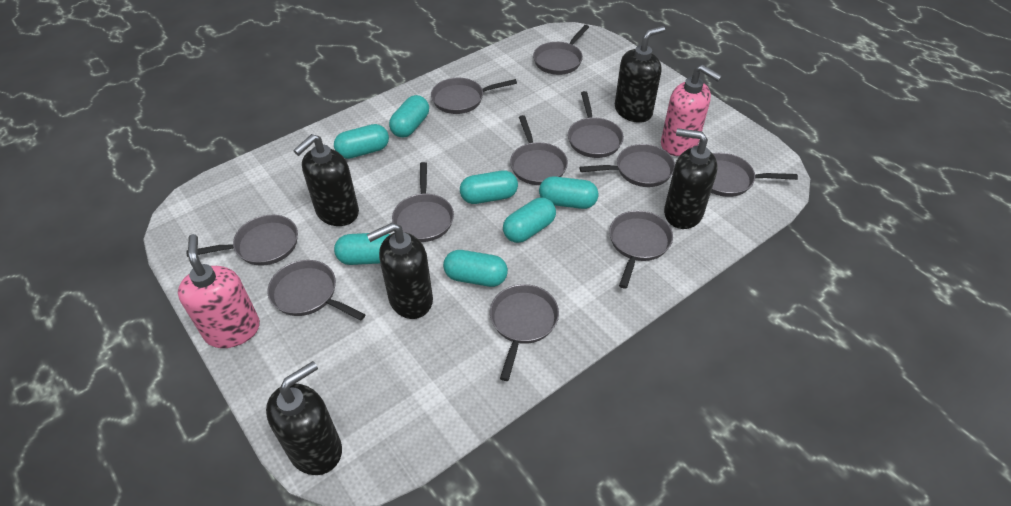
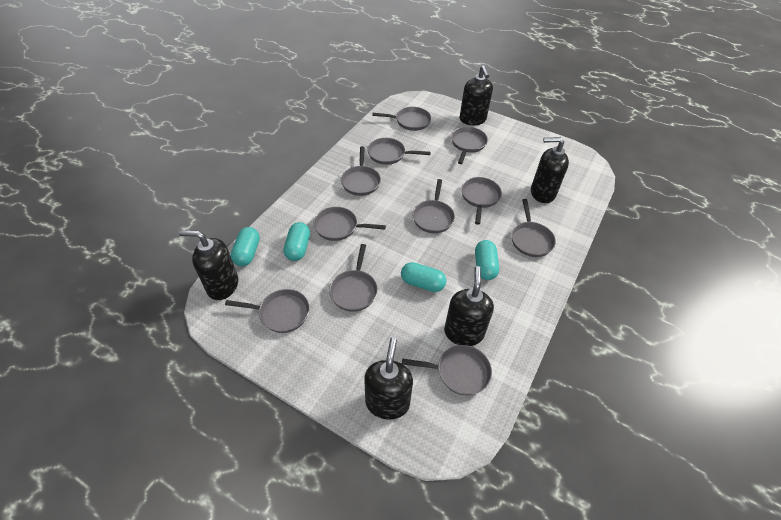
pink soap dispenser: [178,234,260,348] [661,65,722,156] = 2 -> none = 0
turquoise capsule: [334,124,389,159] [334,233,390,265] [389,95,429,138] [443,250,508,287] [460,171,518,204] [503,197,556,243] [539,176,598,209] = 7 -> [230,227,260,266] [283,222,310,261] [401,262,446,292] [475,240,499,280] = 4

